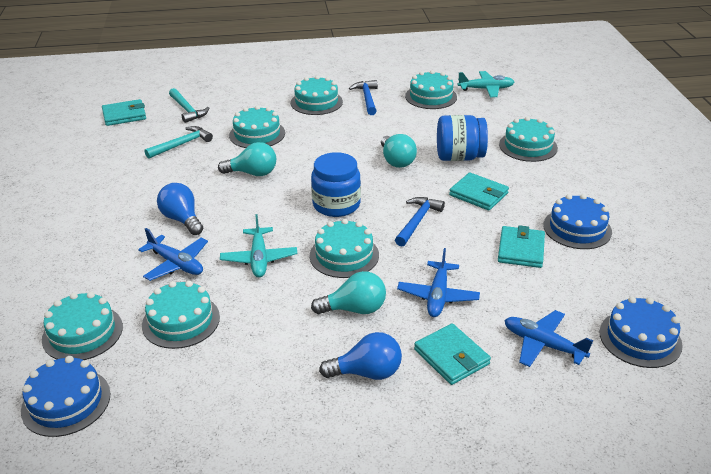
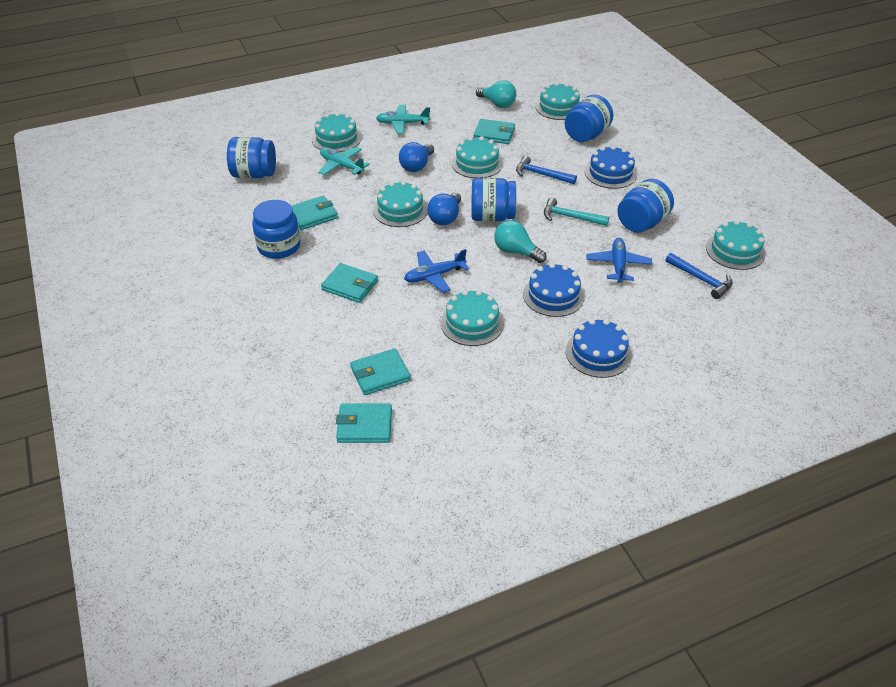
blue jar: [311,152,361,217] [437,115,488,161] = 2 -> [227,137,276,178] [252,200,301,259] [471,178,516,221] [565,95,613,142] [617,179,674,233] = 5
blue plane: [138,228,208,281] [397,248,480,317] [504,310,593,367] = 3 -> [404,249,469,293] [587,238,652,283] = 2
turquoise cake: [42,292,123,360] [142,281,220,349] [229,105,285,148] [291,75,343,115] [310,219,379,278] [405,70,457,109] [499,117,558,162] = 7 -> [312,112,362,152] [373,181,428,227] [441,290,504,346] [452,136,503,178] [535,82,580,120] [706,220,766,270] = 6
turquoise hammer: [145,126,213,159] [169,88,209,123] = 2 -> [544,197,609,226] = 1
turquoise light bulb: [218,142,276,176] [311,271,386,314] [381,134,417,168] = 3 -> [476,80,516,108] [494,220,547,263] = 2
turquoise wallet: [102,99,146,126] [414,323,491,385] [449,172,509,211] [498,225,545,268] = 4 -> [291,196,338,230] [321,263,378,303] [336,404,392,443] [350,348,411,395] [474,119,515,144] = 5

